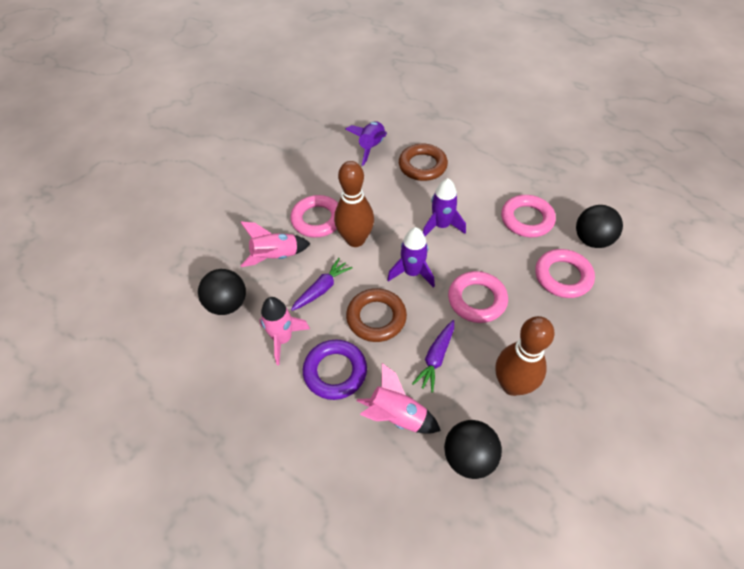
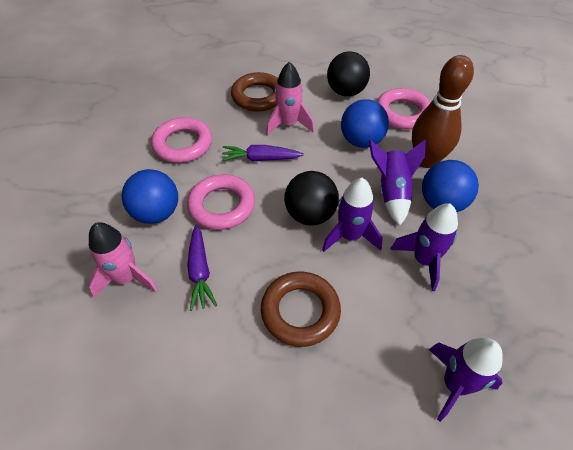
black ball: [198,269,246,315] [444,420,502,479] [576,205,623,248] = 3 -> [284,171,339,225] [327,51,370,96] = 2
blue ball: none = 0 -> [121,169,178,224] [341,99,389,148] [422,160,479,212] = 3
brown bowling pin: [334,161,374,247] [496,316,555,396] = 2 -> [412,55,474,168] = 1
pink ring: [290,195,338,238] [448,271,508,323] [501,195,556,237] [535,249,595,298] = 4 -> [151,117,212,163] [187,174,255,230] [377,88,431,130] = 3
pink rocket: [240,222,311,267] [259,297,310,365] [357,363,441,434] = 3 -> [88,222,158,298] [266,62,314,136] = 2
purple ring: [303,339,367,400] = 1 -> none = 0
purple rocket: [345,121,387,166] [387,227,435,288] [423,178,466,236] = 3 -> [322,178,383,252] [369,140,426,226] [390,203,458,291] [429,338,503,422] = 4

